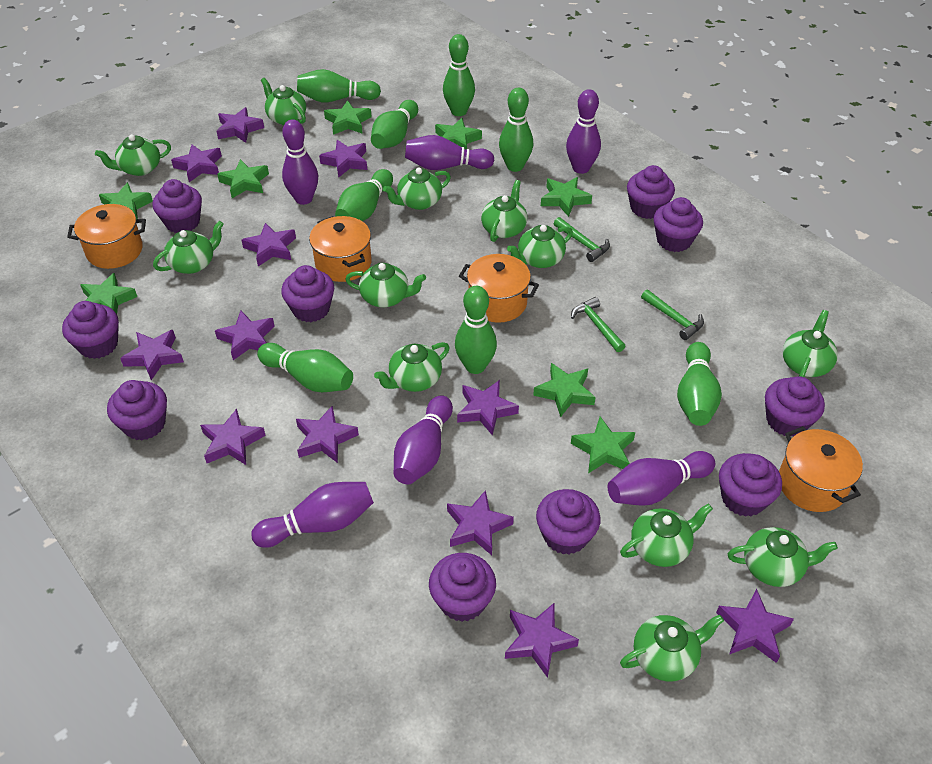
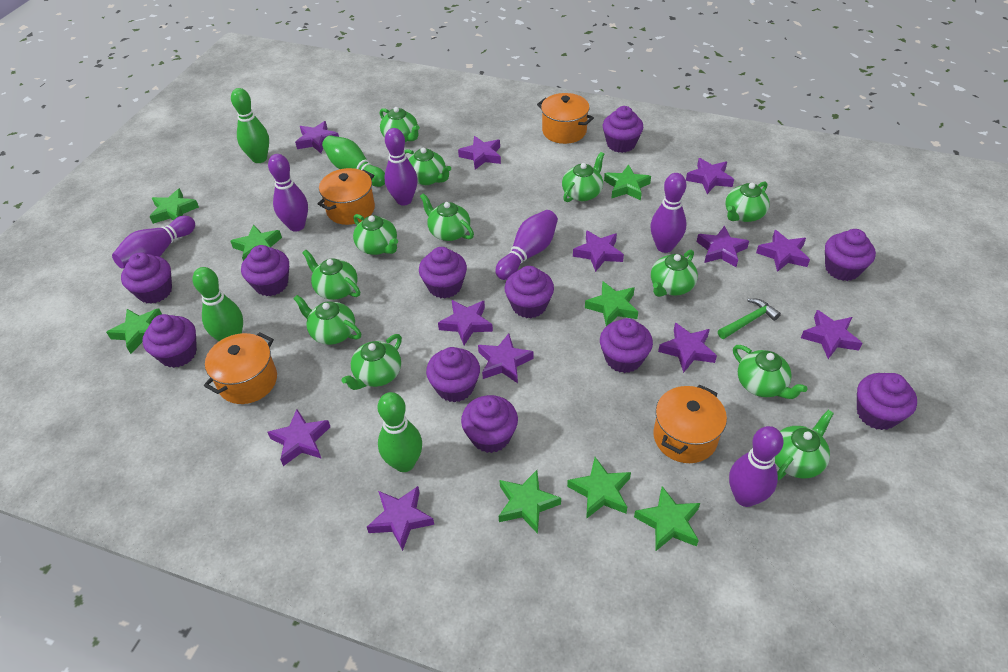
green bowling pin: [257,343,353,392] [297,69,381,102] [335,169,393,221] [371,100,418,149] [443,34,475,116] [455,286,497,374] [499,88,533,172] [677,342,722,426] = 8 -> [193,267,243,341] [231,88,269,163] [322,135,385,187] [378,392,422,472] = 4
green hammer: [554,217,610,262] [571,297,625,352] [641,290,704,340] = 3 -> [718,299,781,339] = 1
purple cupcake: [62,301,119,359] [107,380,167,441] [153,179,202,233] [281,265,334,322] [429,553,496,622] [536,489,600,555] [627,165,675,219] [653,197,703,252] [719,453,782,517] [765,376,825,437] = 10 -> [121,252,172,304] [142,314,197,368] [241,245,289,296] [419,247,467,298] [426,347,480,402] [461,395,518,453] [505,266,554,318] [600,318,653,373] [603,106,643,153] [825,229,876,281] [857,373,917,430] = 11

